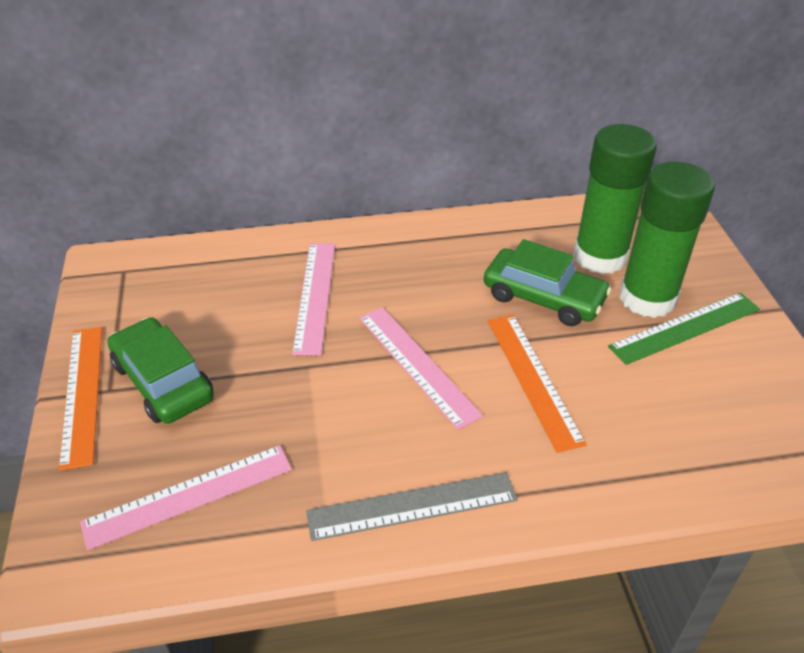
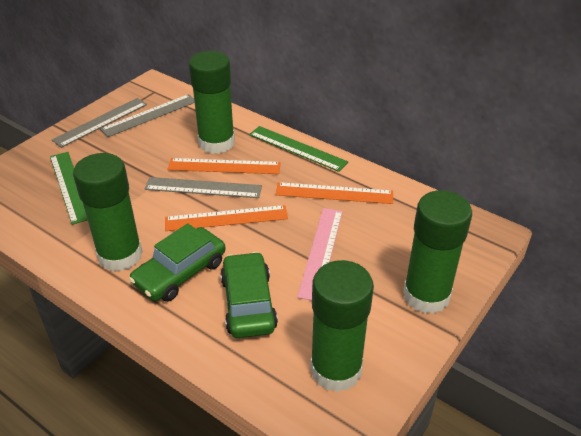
green glue stick: [573,124,657,274] [619,162,715,318] = 2 -> [73,153,143,271] [189,51,235,154] [310,260,374,392] [403,190,472,314] = 4
green ruler: [608,293,760,365] = 1 -> [50,152,87,225] [249,126,348,172] = 2
grey ruler: [306,472,517,541] = 1 -> [52,98,147,148] [100,94,195,137] [145,177,262,198] = 3
orange ruler: [59,327,102,471] [488,315,587,453] = 2 -> [165,205,288,231] [168,158,281,174] [275,182,393,204] = 3
pink ruler: [80,445,292,550] [292,243,335,356] [359,307,483,430] = 3 -> [297,208,343,301] = 1

